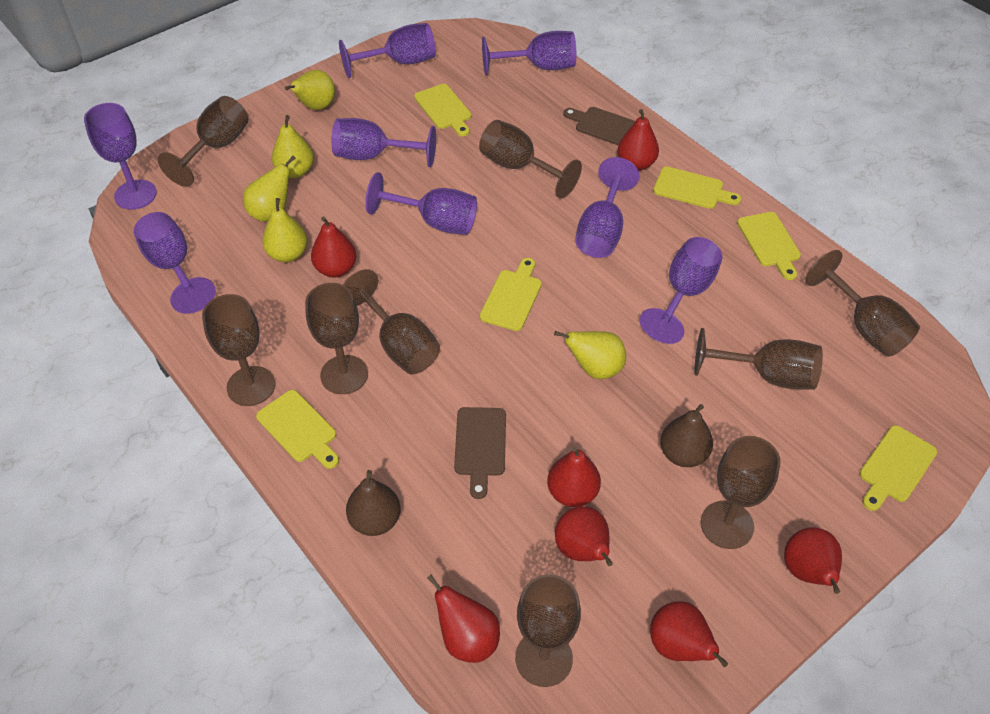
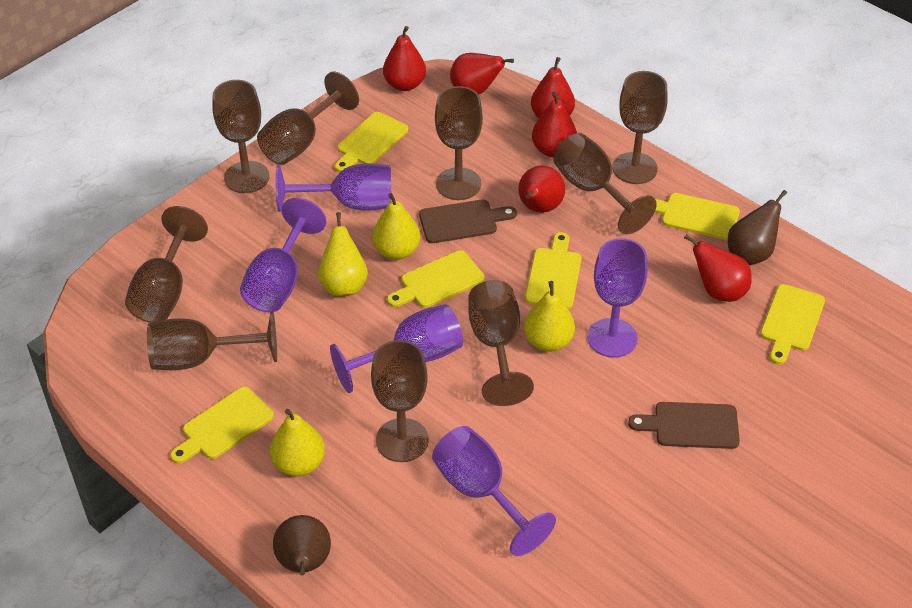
purple goblet: [84,103,157,210] [134,212,216,314] [331,118,436,167] [339,23,436,78] [365,172,477,235] [482,31,576,76] [575,157,639,258] [640,237,722,344] = 8 -> [240,198,326,312] [276,163,391,212] [330,304,463,393] [432,426,556,556] [587,238,648,358] = 5
red pear: [311,216,356,277] [427,574,500,663] [547,446,601,507] [555,506,613,566] [617,109,659,170] [650,601,728,667] [784,527,842,594] = 7 -> [383,26,426,91] [450,53,514,95] [518,166,565,213] [531,57,575,118] [532,92,577,157] [684,234,752,302] = 6
yellow pear: [243,155,296,222] [262,198,308,262] [272,115,314,178] [285,70,335,110] [554,331,626,379] = 5 -> [270,409,325,476] [318,212,368,296] [372,193,420,260] [524,281,575,352] = 4

